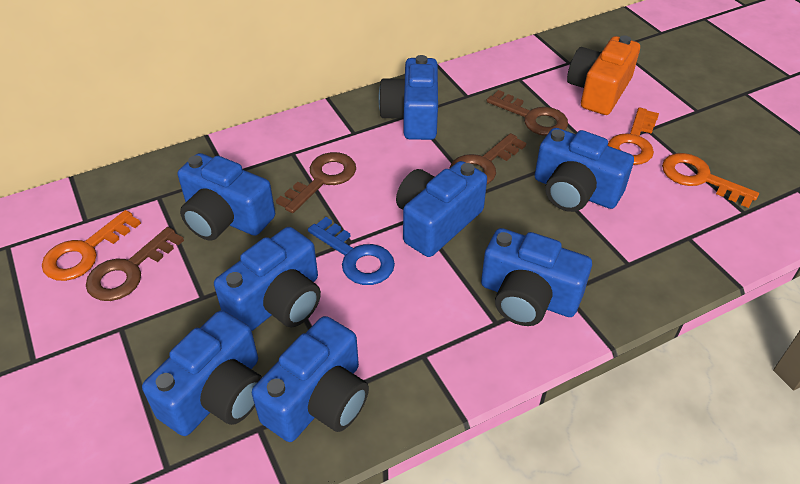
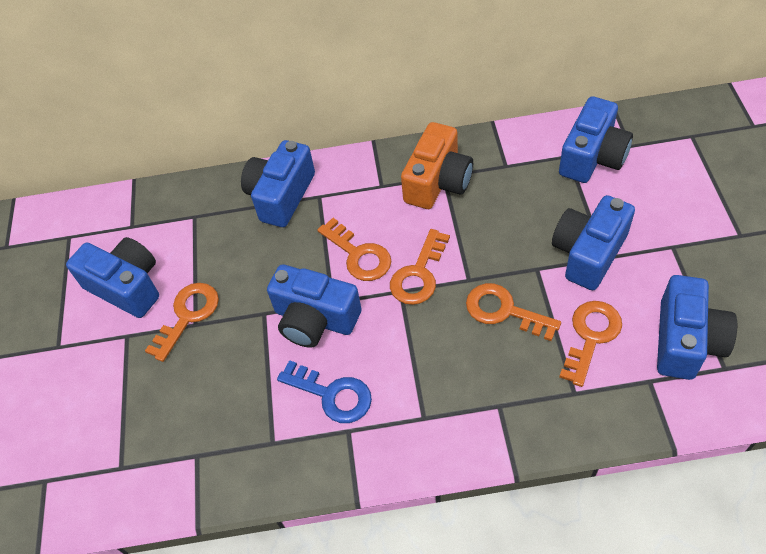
blue camera: [142,310,262,436] [178,153,275,241] [214,227,321,331] [252,316,369,442] [378,55,438,140] [396,161,487,257] [481,228,592,326] [534,128,634,212] = 8 -> [66,237,159,318] [241,140,315,227] [267,265,362,348] [552,195,635,290] [559,96,633,183] [657,275,737,380] = 6
brown key: [86,227,184,301] [276,152,356,213] [449,133,526,184] [487,90,568,136] = 4 -> none = 0
orange key: [42,210,141,281] [608,107,659,165] [662,153,759,208] = 3 -> [145,283,219,362] [317,218,391,281] [390,229,450,305] [466,283,561,341] [559,301,622,387] = 5

